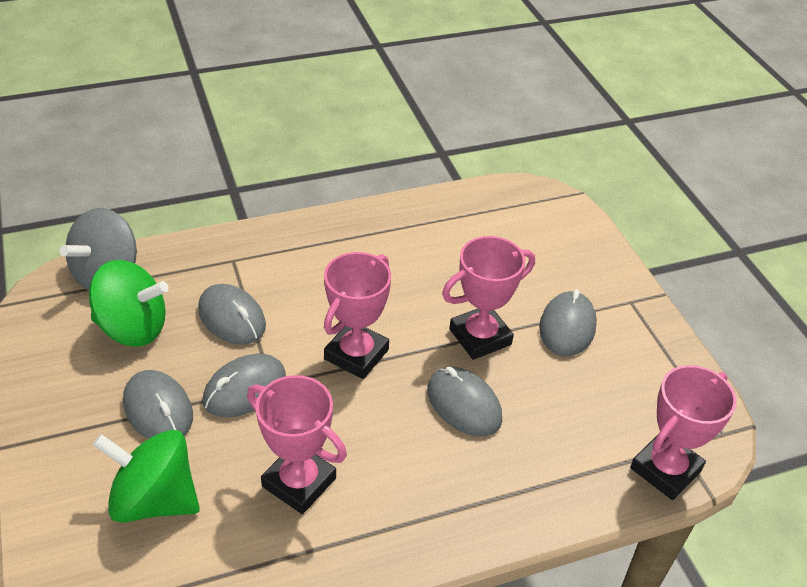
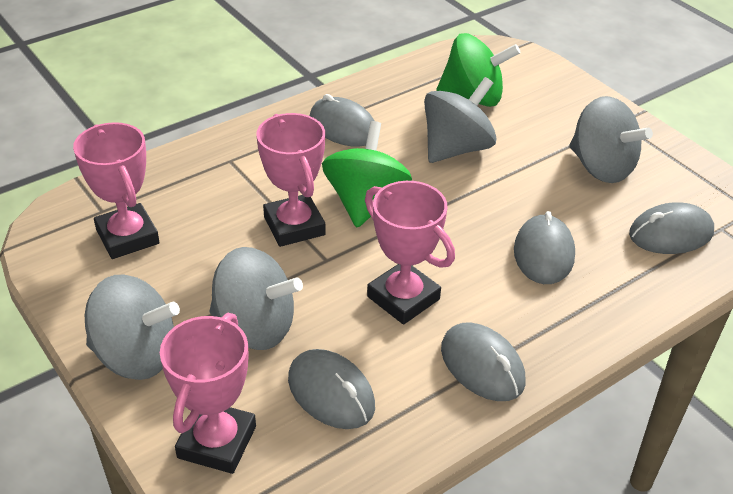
grey spinning top: [60,208,137,291] = 1 -> [85,275,180,380] [209,247,303,350] [424,77,497,163] [569,96,653,183] = 4

